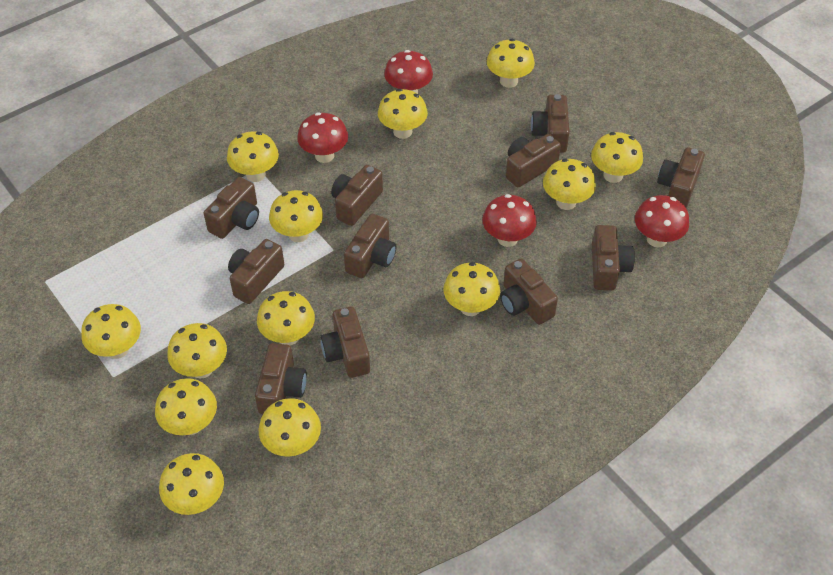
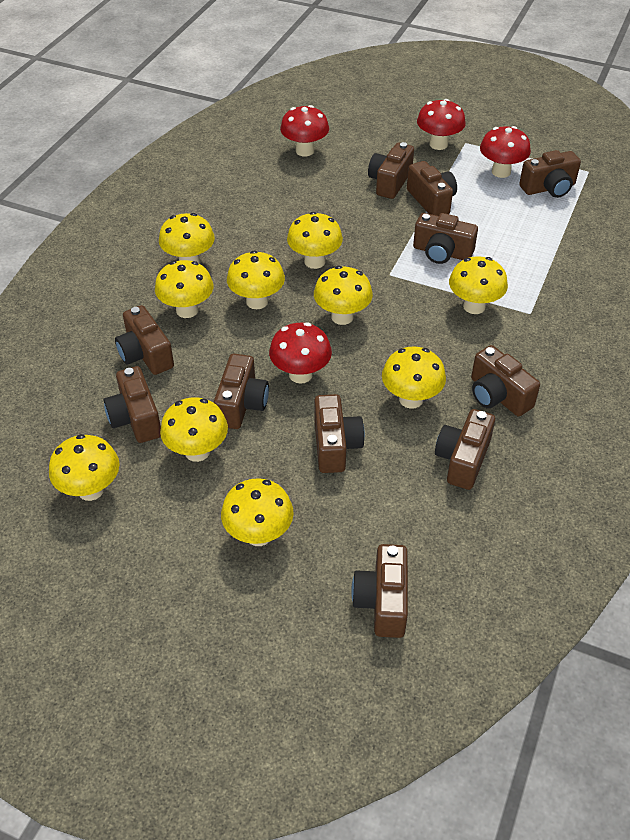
yellow mushroom: [81,304,141,359] [155,378,217,435] [159,453,224,515] [167,323,227,379] [227,131,279,182] [257,291,315,345] [259,398,321,457] [269,190,323,242] [378,89,428,139] [443,262,500,316] [487,39,535,88] [543,159,596,210] [591,132,643,183] = 13 -> [49,434,120,501] [155,260,214,318] [159,213,215,264] [160,397,228,462] [221,478,294,546] [227,251,285,309] [287,212,343,269] [314,266,373,325] [382,346,446,409] [449,256,508,314] = 10

